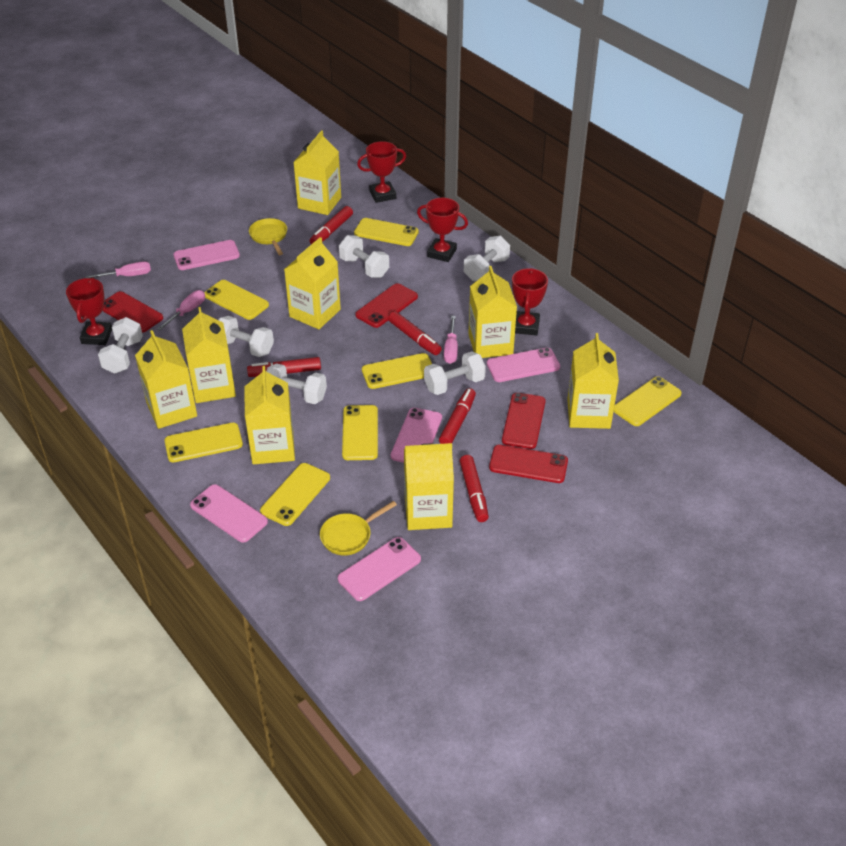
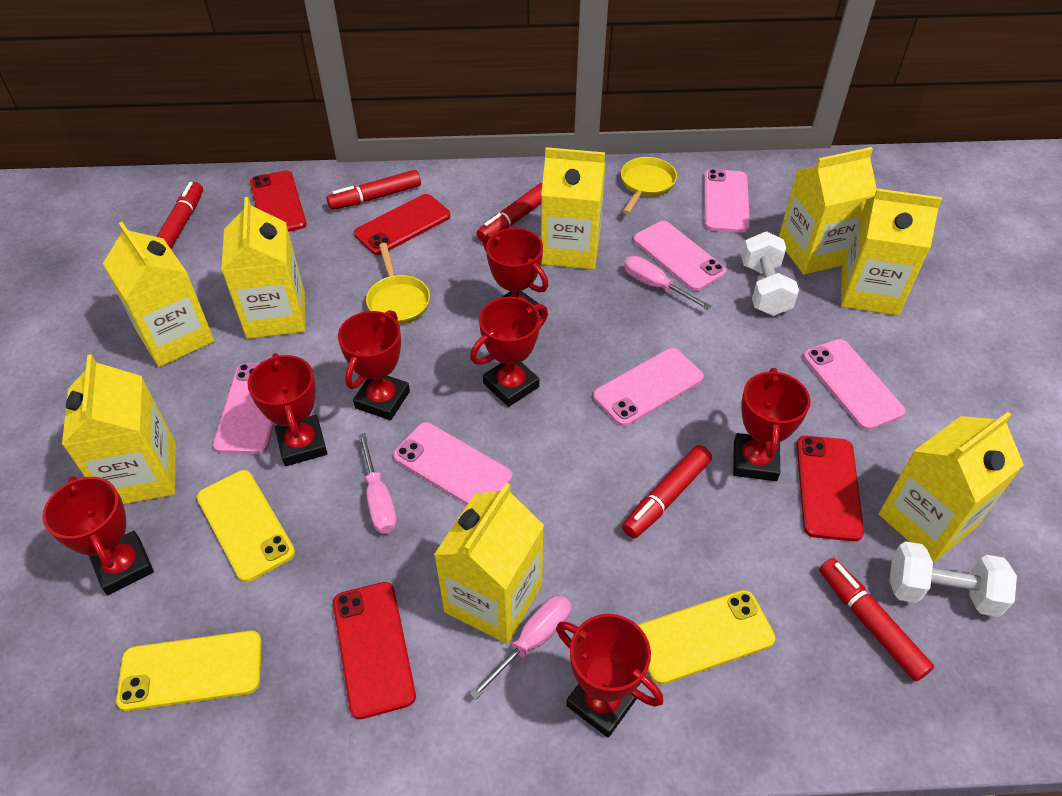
pink phone: [174,240,240,270] [190,484,268,543] [338,537,421,601] [391,408,442,463] [487,347,560,382] = 5 -> [213,363,275,454] [393,422,512,505] [593,348,704,426] [633,221,727,291] [704,169,750,233] [803,339,906,430] = 6
red trophy: [66,278,112,345] [357,141,406,203] [417,198,468,262] [512,268,548,336] = 4 -> [42,476,154,595] [248,353,327,466] [338,310,410,420] [470,297,548,407] [483,228,548,316] [556,614,663,738] [733,368,811,481] = 7
white dumbbell: [98,317,143,374] [218,316,274,357] [266,363,327,404] [339,235,389,278] [424,351,486,395] [464,236,510,281] = 6 -> [742,232,799,316] [889,541,1017,617] = 2
yellow phone: [165,423,243,462] [204,280,269,320] [260,463,330,526] [342,405,378,460] [354,218,419,246] [362,353,432,389] [614,377,682,426] = 7 -> [116,631,262,711] [197,470,295,582] [638,590,775,684] = 3

